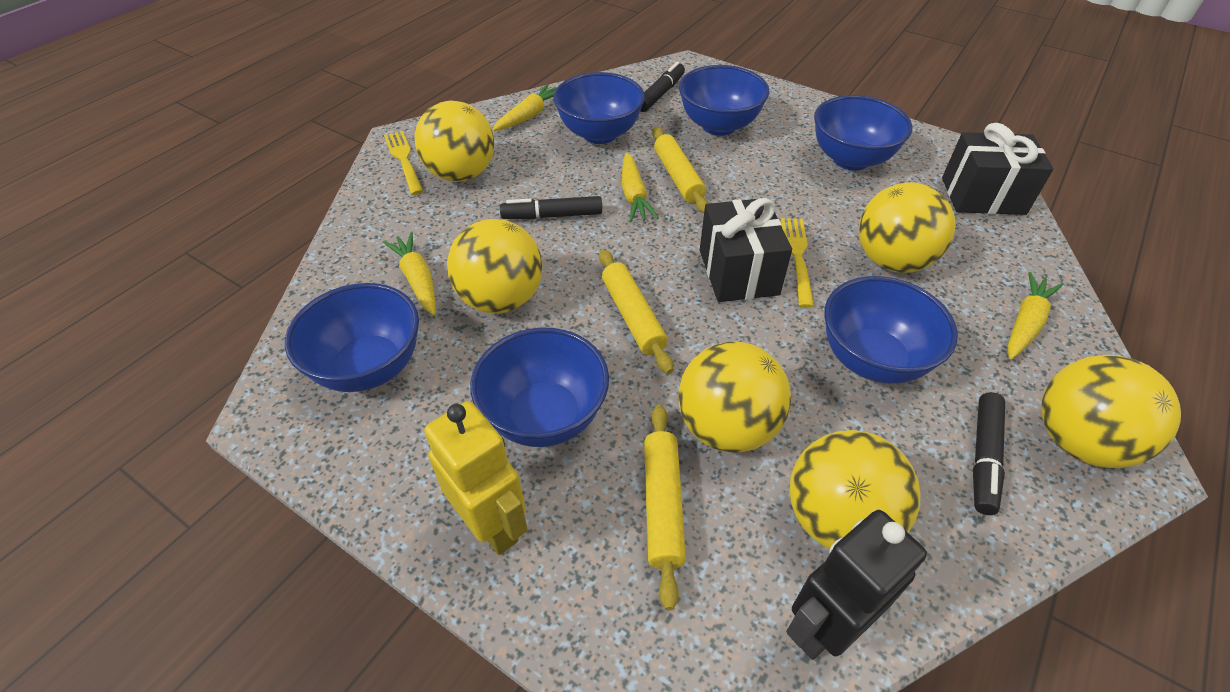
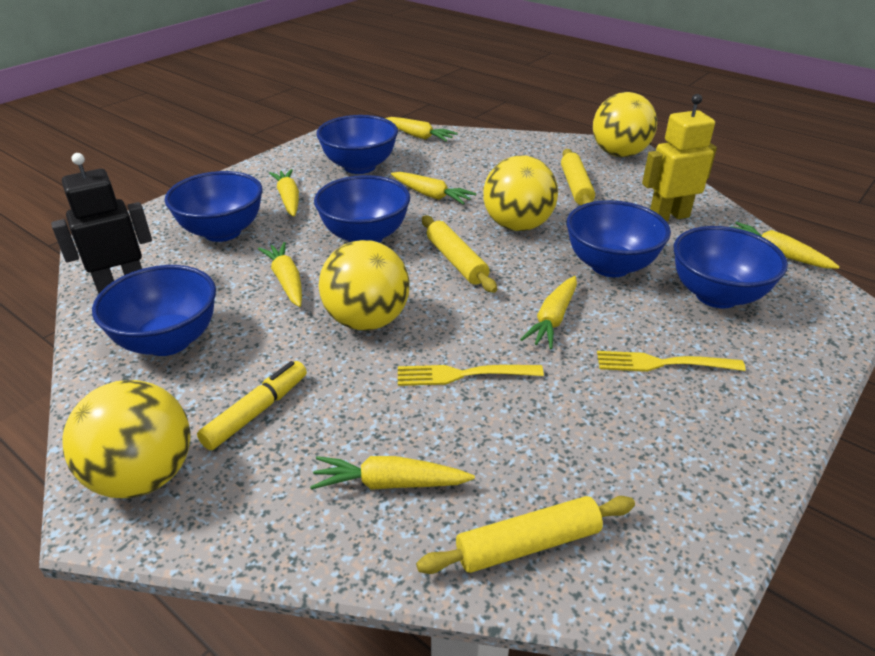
black gift: [700,198,792,302] [942,123,1054,215] = 2 -> none = 0
black marker: [500,196,602,219] [640,62,685,112] [973,392,1005,515] = 3 -> none = 0
yellow ball: [414,101,494,182] [447,219,542,314] [678,341,791,453] [789,430,921,549] [859,182,956,273] [1041,355,1181,468] = 6 -> [62,380,190,498] [319,240,409,331] [483,155,558,231] [593,92,657,157] = 4
yellow carrot: [383,232,436,316] [492,84,557,131] [622,152,659,222] [1007,272,1063,359] = 4 -> [258,242,302,307] [269,169,299,217] [310,456,475,490] [385,117,458,142] [391,172,476,205] [520,276,577,349] [731,222,840,269] = 7
yellow marker: none = 0 -> [197,361,307,450] = 1

